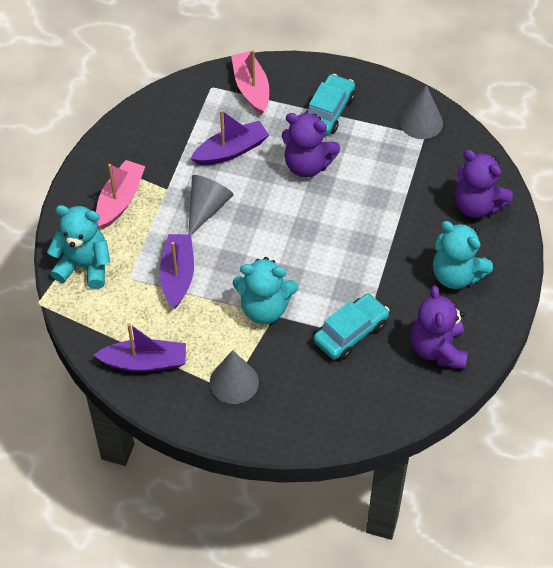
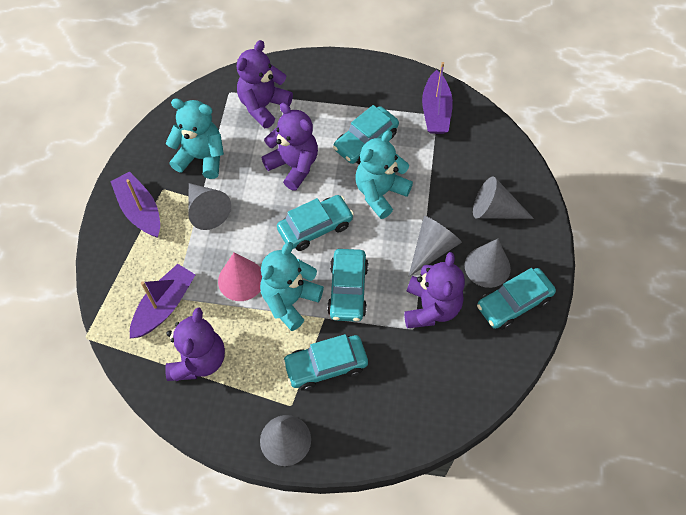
grey cone: [188,175,234,235] [210,350,259,404] [400,85,443,139] = 3 -> [188,183,231,230] [260,415,311,466] [408,216,462,277] [465,239,511,288] [473,176,534,219] = 5
pink boat: [96,160,145,229] [231,50,269,115] = 2 -> none = 0
pink cone: none = 0 -> [218,253,262,301] = 1
purple teddy bear: [282,113,340,177] [411,285,468,369] [455,150,513,218] = 3 -> [165,307,225,381] [237,40,293,128] [262,103,318,191] [404,252,465,328] = 4
turquoise car: [305,74,355,135] [314,294,390,360] = 2 -> [277,195,354,251] [282,334,368,391] [327,249,368,322] [333,105,399,164] [477,268,556,330] = 5

